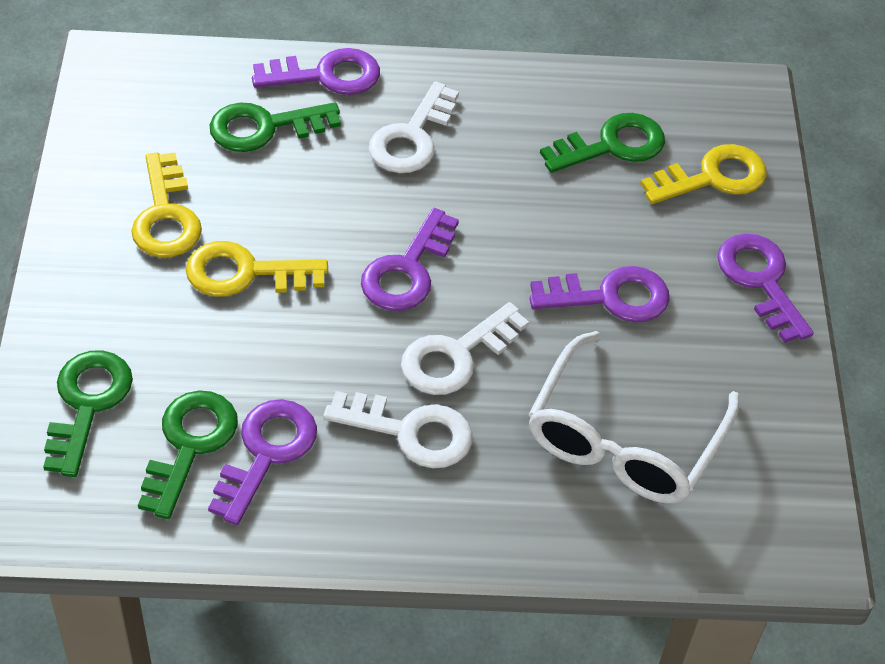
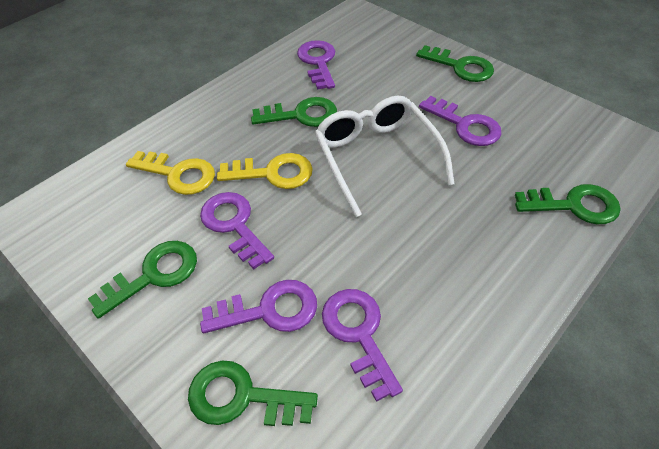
green key: [43,350,133,477] [138,390,238,519] [210,102,341,152] [540,113,665,173] = 4 -> [88,241,197,319] [188,360,318,426] [251,97,337,127] [416,45,494,82] [515,184,621,224] = 5
white key: [323,391,472,468] [369,81,459,173] [401,302,529,395] = 3 -> none = 0
yellow key: [131,153,202,257] [186,241,328,297] [640,144,767,204] = 3 -> [126,151,215,195] [217,153,313,189] = 2

